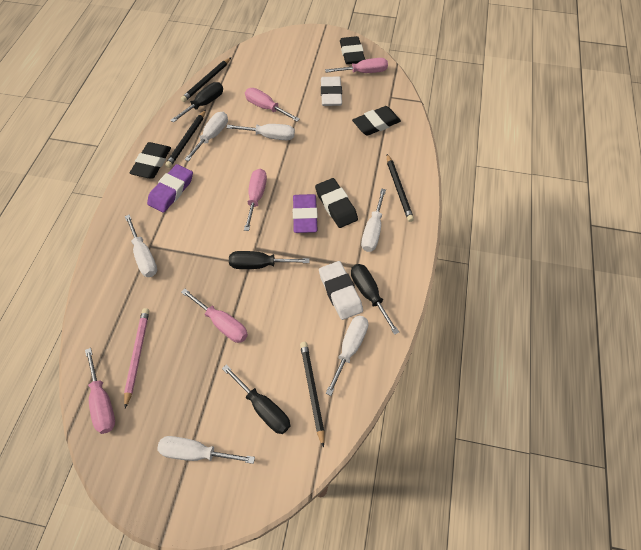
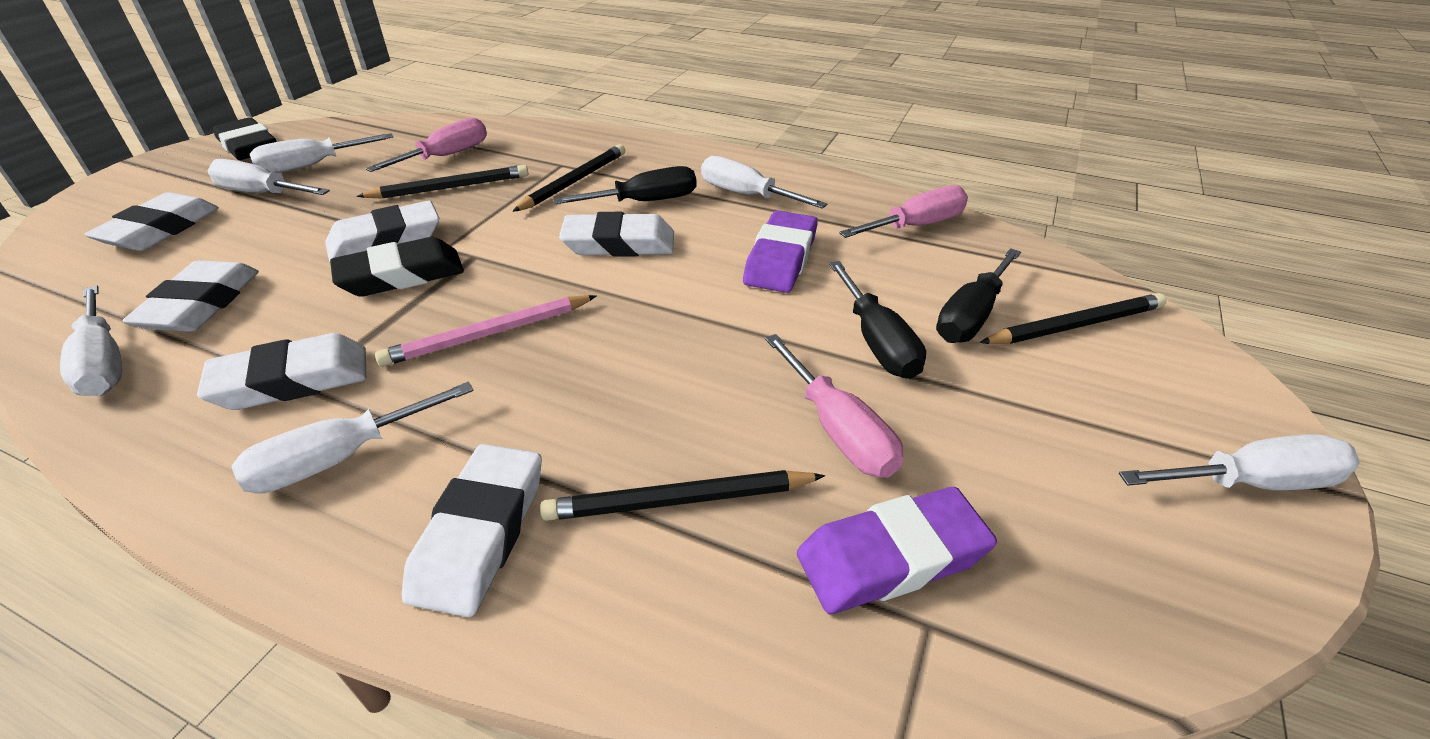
black eraser: [130,142,171,179] [315,178,358,228] [340,36,365,64] [352,106,401,136] = 4 -> [213,117,276,160] [330,237,464,297] = 2
black screwdriver: [170,82,223,123] [222,364,290,434] [229,251,310,269] [351,264,399,335] = 4 -> [553,166,697,204] [829,261,926,379] [936,248,1021,343] = 3
pink screwdriver: [85,348,115,434] [181,289,248,343] [244,169,267,231] [245,88,300,122] [325,58,388,73] = 5 -> [366,118,487,172] [765,334,903,478] [839,185,968,238] = 3
white eraser: [319,261,363,320] [321,77,342,106] = 2 -> [84,192,219,251] [123,260,259,332] [197,333,366,410] [325,201,439,262] [402,444,542,617] [559,212,674,257] = 6

